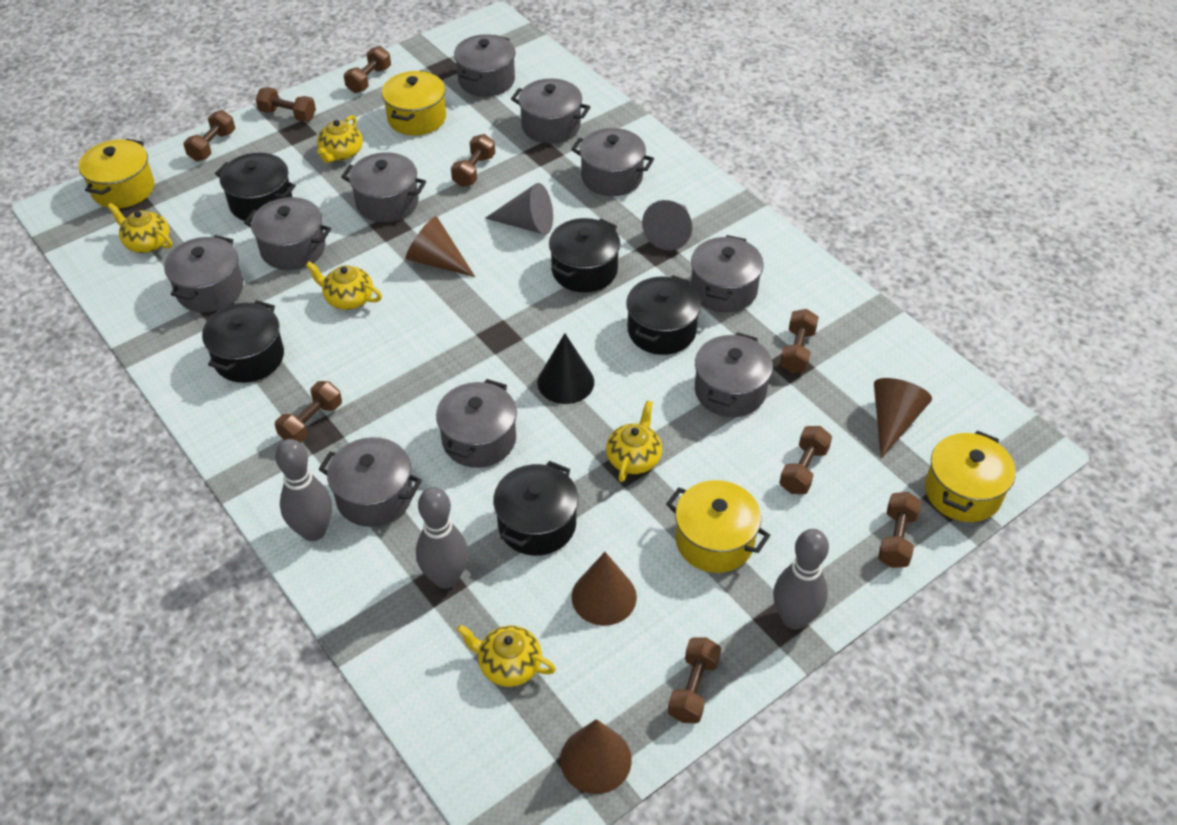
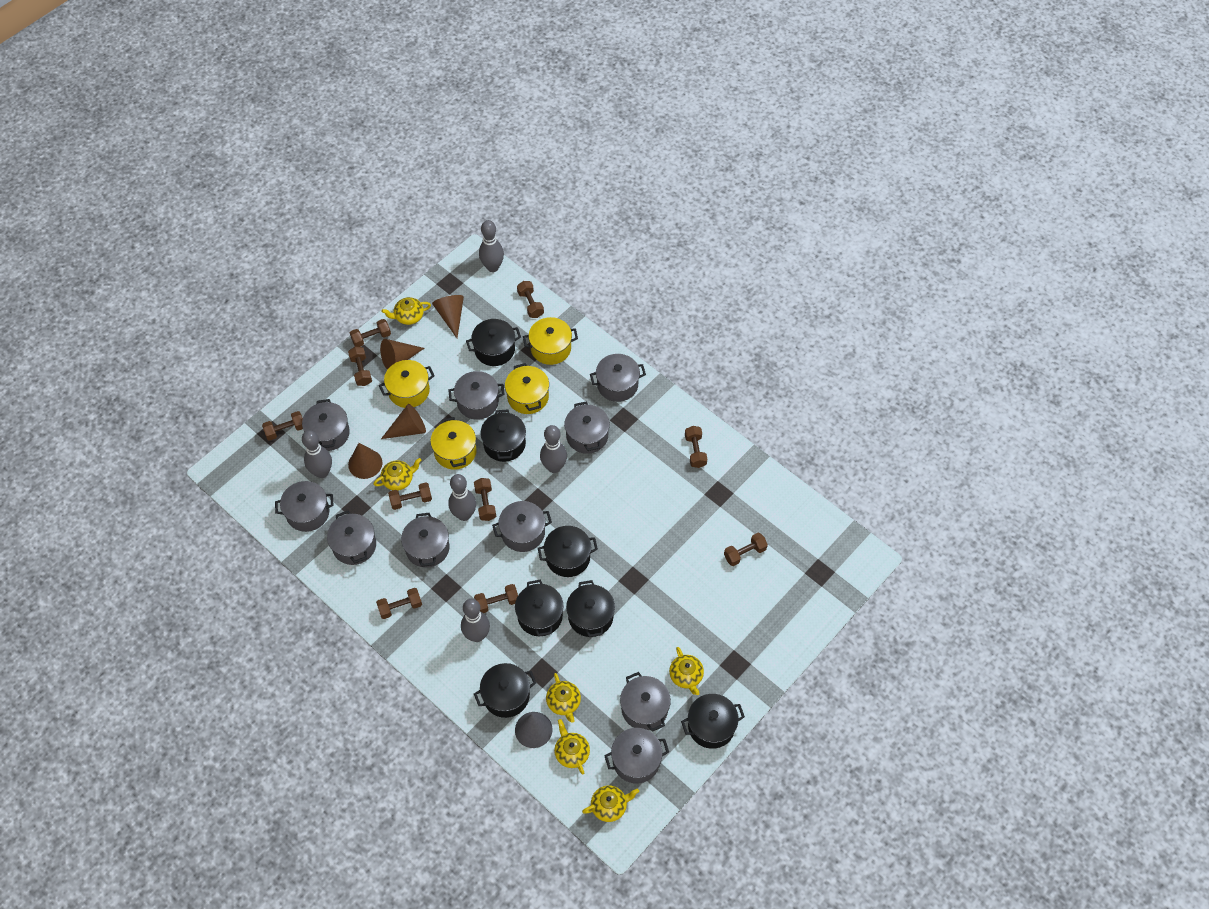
black cone: [537,333,594,404] = 1 -> none = 0
black pot: [202,300,284,383] [215,153,296,222] [493,461,578,556] [549,218,620,293] [626,275,701,355] = 5 -> [466,319,521,366] [474,663,536,718] [480,409,526,462] [515,580,564,637] [538,526,598,577] [566,580,615,637] [681,694,745,749] = 7
brown dumbbell: [183,110,235,161] [256,87,316,122] [275,381,342,443] [344,46,391,93] [451,134,495,187] [668,638,721,723] [779,426,832,494] [780,309,819,373] [878,492,921,568] = 9 -> [262,411,303,441] [348,347,372,386] [350,319,391,347] [376,588,422,619] [388,483,432,510] [474,478,496,521] [474,584,518,613] [517,281,544,318] [685,426,707,468] [724,533,768,566] = 10
grey bowling pin: [275,439,332,541] [416,487,468,589] [773,529,829,630] = 3 -> [302,430,332,478] [448,474,476,521] [461,599,490,642] [479,220,504,272] [540,425,567,473] = 5
grey cone: [485,183,553,235] [642,200,692,250] = 2 -> [515,712,553,748] = 1
yellow teapot: [107,203,172,253] [306,262,382,310] [317,115,363,163] [457,625,556,687] [606,401,662,482] = 5 -> [373,458,422,490] [382,297,431,325] [546,673,581,723] [554,719,590,774] [582,785,639,822] [669,647,704,695] = 6

